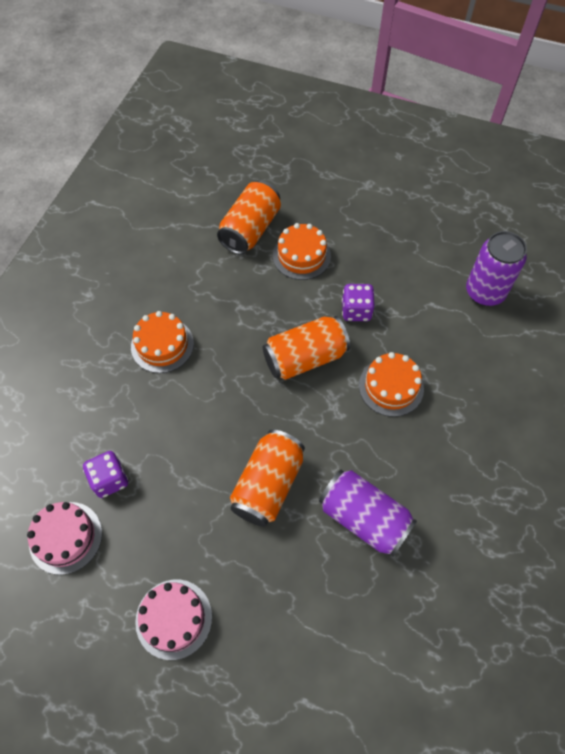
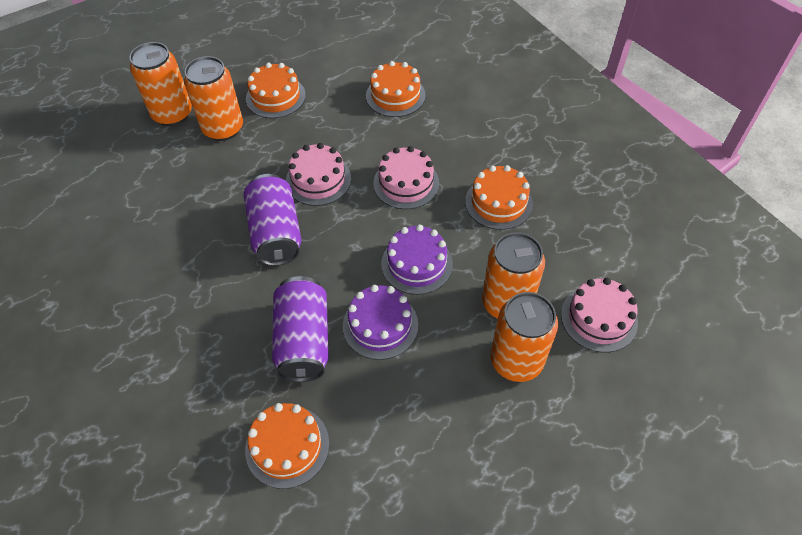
orange cake: [131,311,194,373] [273,223,331,280] [359,352,424,417] = 3 -> [245,403,329,489] [246,63,306,118] [366,61,426,117] [465,165,533,230] = 4
orange can: [217,181,281,255] [230,430,305,527] [263,316,350,380] = 3 -> [130,42,192,126] [184,56,243,141] [482,232,545,319] [491,292,558,382] = 4
pink cake: [27,502,102,575] [135,580,212,660] = 2 -> [286,143,351,206] [373,146,439,209] [561,278,638,353] = 3
purple cake: none = 0 -> [343,285,418,360] [381,224,453,295] = 2
purple dice: [83,451,128,498] [342,284,375,321] = 2 -> none = 0

